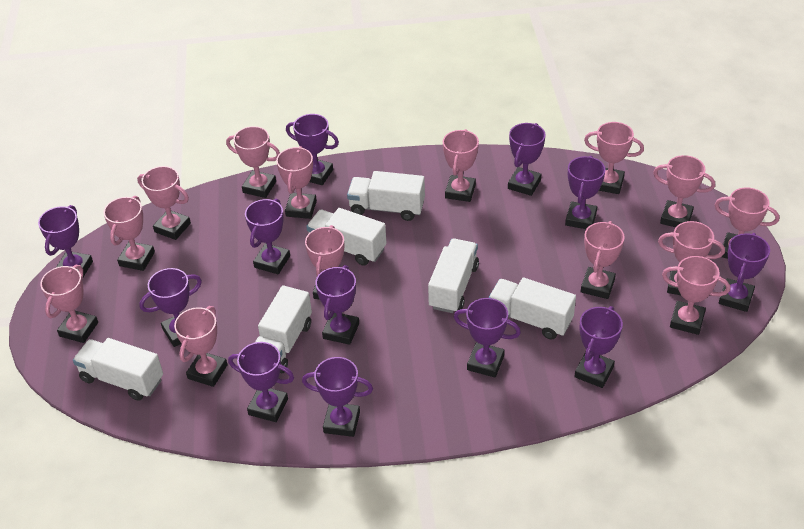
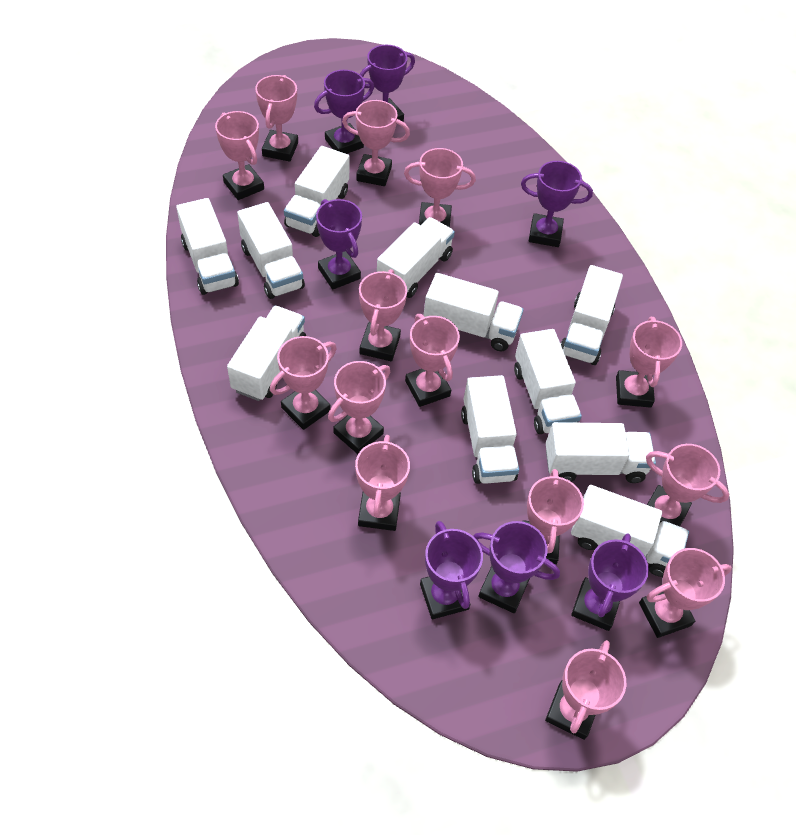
purple trophy: [38,205,93,277] [139,268,202,347] [228,342,294,422] [245,199,290,274] [286,114,339,185] [302,357,373,437] [315,265,359,345] [454,298,521,377] [508,123,546,196] [565,156,605,229] [574,306,623,388] [719,233,770,312] = 12 -> [314,70,374,154] [316,199,362,290] [360,45,415,122] [420,521,483,619] [473,521,560,613] [521,161,593,247] [571,533,649,631] = 7
white truck: [73,338,163,401] [255,285,312,373] [306,208,386,266] [347,171,425,221] [428,239,479,313] [488,278,576,339] = 6 -> [176,198,239,295] [227,306,306,401] [237,202,305,299] [284,146,350,237] [377,217,455,298] [424,273,524,351] [461,375,519,484] [514,329,582,434] [546,422,656,483] [561,265,623,365] [571,485,689,577] = 11

